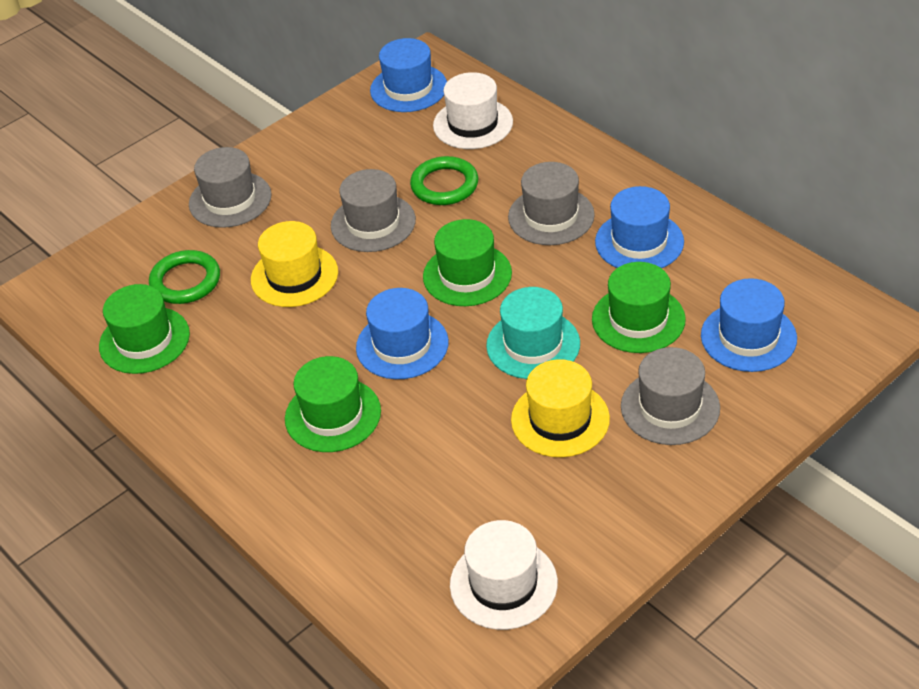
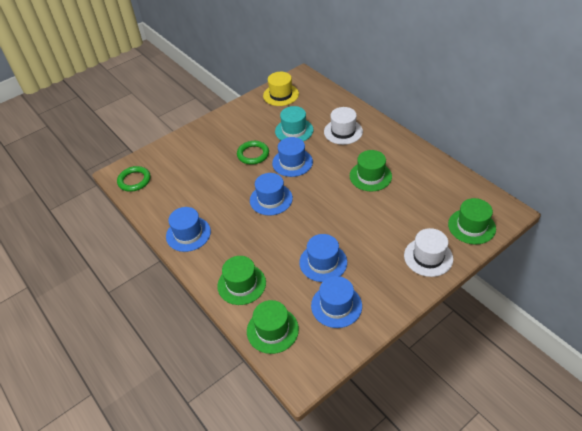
blue hat: [356,288,449,379] [370,38,447,112] [595,186,684,268] [701,278,797,372] = 4 -> [166,207,211,252] [250,173,293,215] [272,137,313,177] [299,234,347,282] [311,276,362,328] = 5
grey hat: [189,147,272,228] [331,169,416,252] [508,162,595,245] [621,347,720,445] = 4 -> none = 0
yellow hat: [251,221,338,307] [511,359,610,457] = 2 -> [263,72,299,106] = 1

